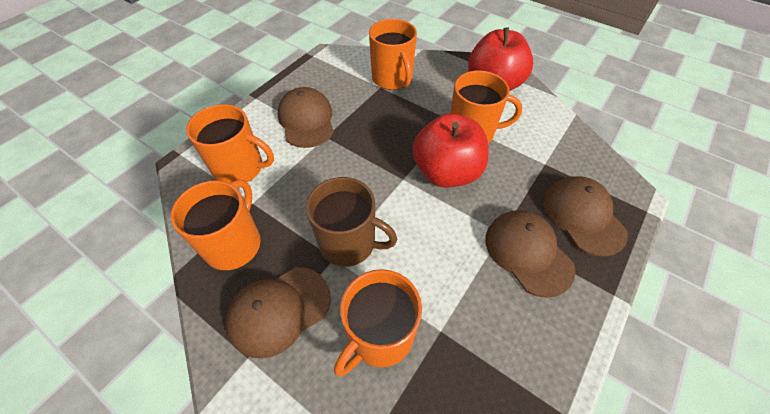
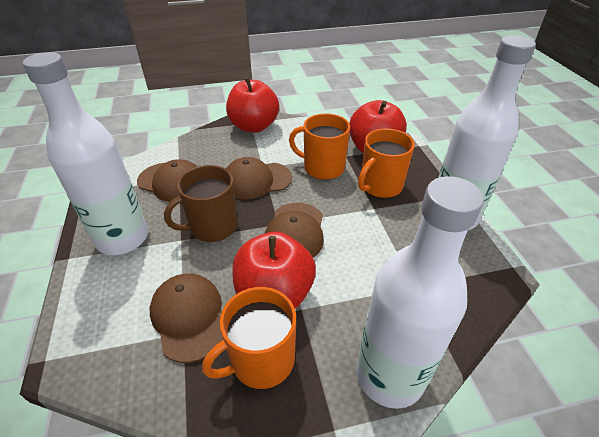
orange mug: [170,179,261,270] [186,104,274,183] [334,269,422,376] [369,19,417,90] [450,71,522,144] = 5 -> [202,287,296,389] [289,114,350,180] [358,129,415,198] = 3
red apple: [412,113,489,187] [468,27,533,91] = 2 -> [226,77,279,133] [232,232,316,309] [349,100,407,153] = 3
white bottle: none = 0 -> [23,52,148,255] [357,176,484,409] [438,35,536,230] = 3

